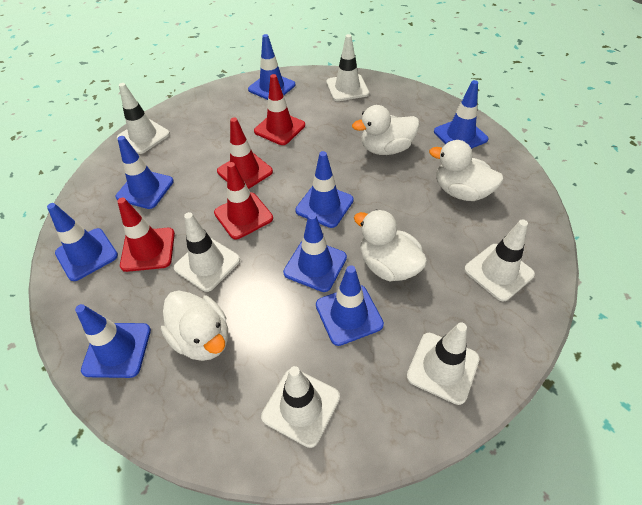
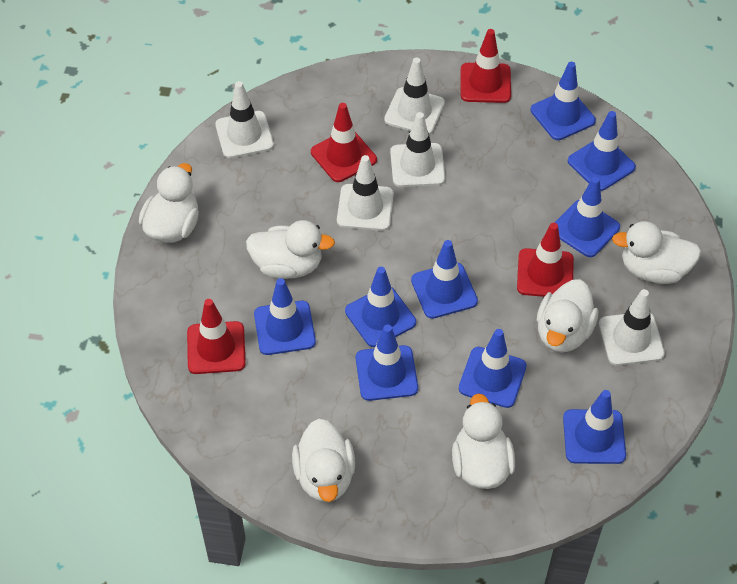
blue traffic cone: [47,203,118,281] [75,304,151,378] [116,136,174,209] [248,34,295,100] [283,213,347,292] [295,151,354,228] [316,265,384,346] [434,80,488,149] = 8 -> [254,278,316,355] [345,267,416,347] [356,325,418,401] [411,240,478,319] [459,329,527,408] [531,62,596,140] [555,177,620,257] [563,390,626,464] [568,111,636,191] = 9
white duck: [161,290,228,361] [352,105,419,155] [354,210,427,281] [429,140,504,201] = 4 -> [139,163,199,243] [246,220,335,279] [292,419,355,502] [452,393,515,489] [537,279,599,353] [612,221,701,284] = 6
white traffic cone: [117,83,170,154] [174,212,240,292] [261,366,340,448] [326,34,369,101] [406,323,479,405] [464,219,535,301] = 6 -> [215,81,274,158] [337,155,394,231] [384,58,445,135] [390,112,445,187] [599,289,665,366] = 5

